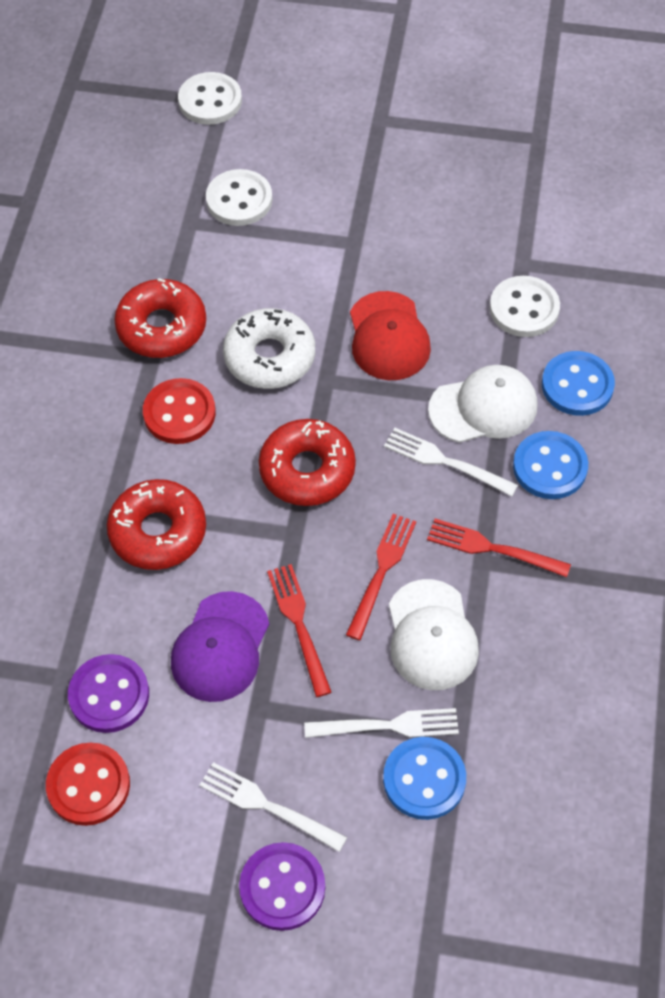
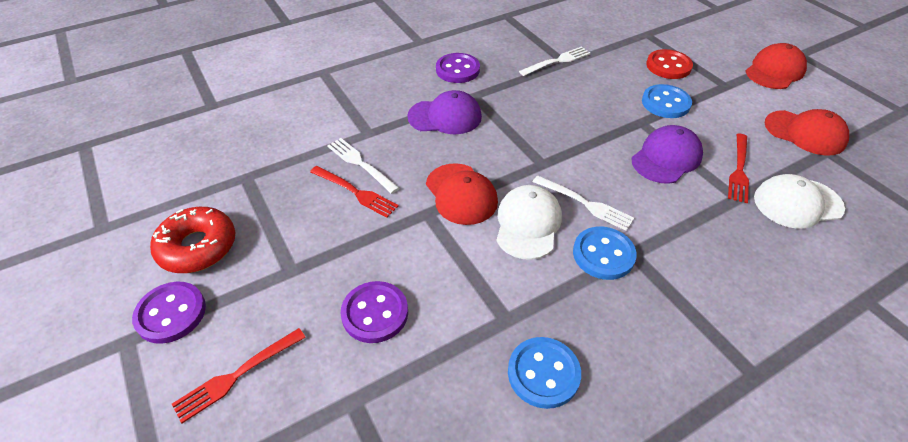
purple button: [68,654,149,733] [239,842,325,931] = 2 -> [132,282,206,344] [340,281,408,343] [436,53,480,83] = 3
purple cap: [171,591,269,702] = 1 -> [407,90,482,134] [631,125,703,184] = 2
red button: [46,742,130,826] [143,378,216,444] = 2 -> [646,49,693,79] = 1
red cap: [350,291,431,380] = 1 -> [426,163,498,225] [745,43,807,89] [765,109,849,156] = 3
red donut: [107,479,206,570] [114,278,206,358] [259,419,356,506] = 3 -> [150,207,235,273] = 1
white button: [178,72,242,125] [206,169,273,226] [490,276,560,337] = 3 -> none = 0
white donut: [223,308,315,389] = 1 -> none = 0

